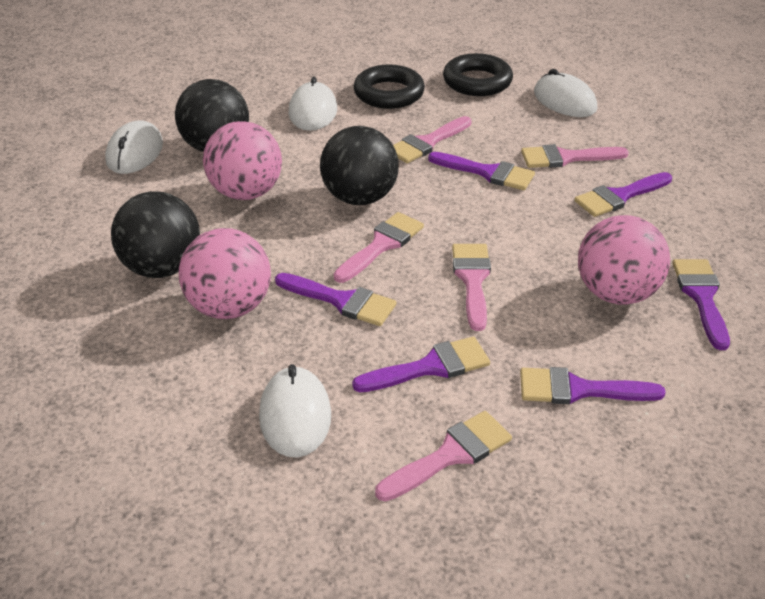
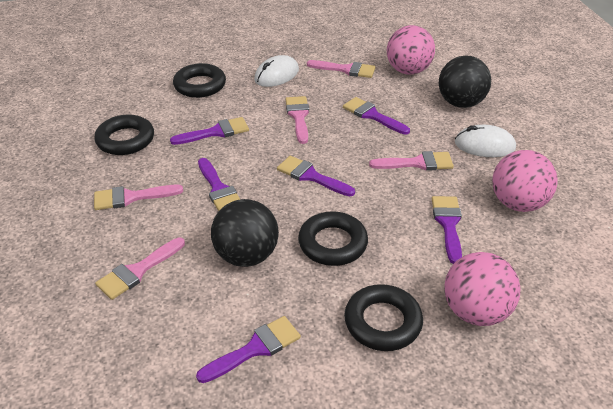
black ball: [111,191,200,278] [175,79,249,152] [320,126,399,205] = 3 -> [211,199,279,267] [439,56,491,108] = 2
black ring: [354,64,425,109] [443,53,513,96] = 2 -> [94,115,154,155] [173,63,226,98] [298,211,368,266] [344,284,423,351] = 4
white mouse: [105,120,163,174] [259,364,331,458] [289,77,337,131] [534,69,597,117] = 4 -> [254,55,299,87] [455,125,516,157] = 2

